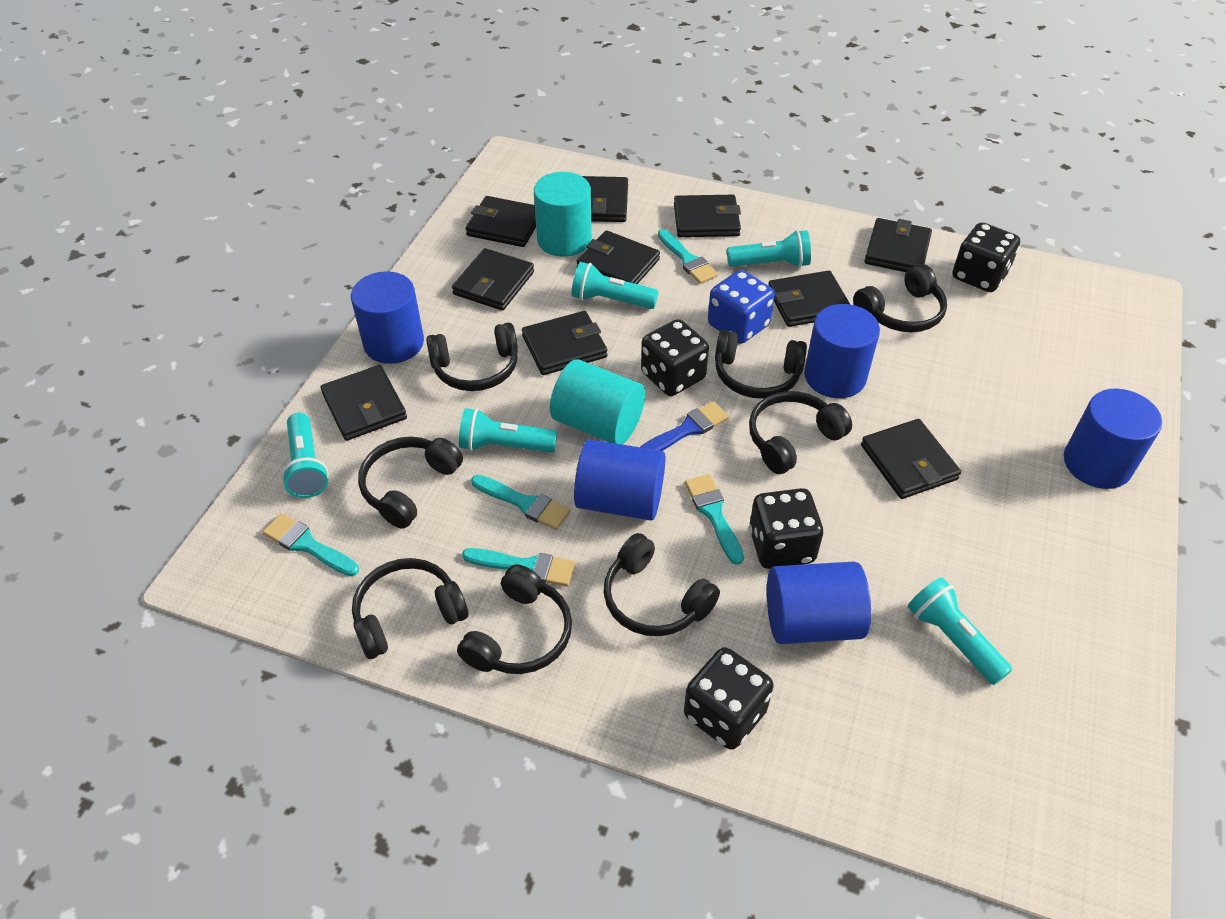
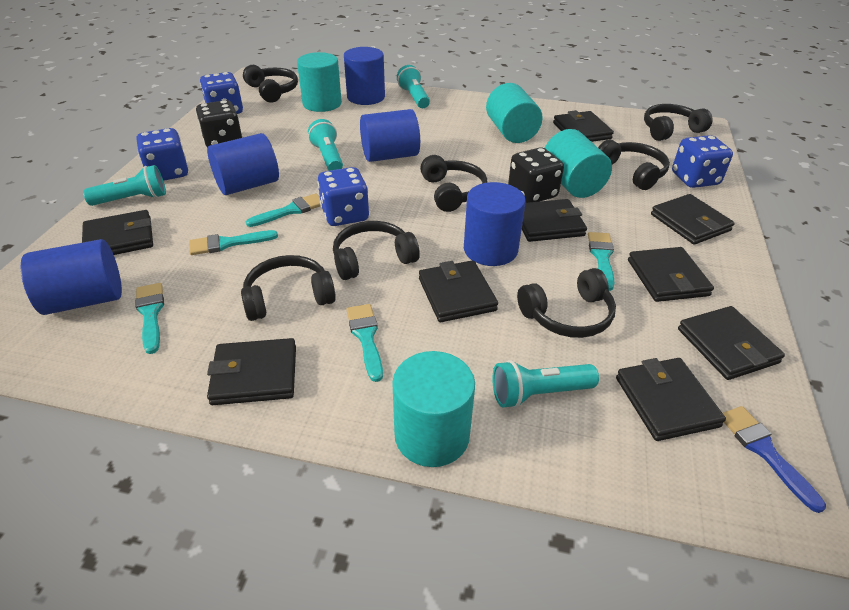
black dice: [641,319,709,396] [684,647,774,750] [749,488,824,569] [952,222,1020,292] = 4 -> [196,100,242,147] [508,147,564,203] = 2
black headphones: [352,558,468,659] [358,437,463,529] [426,322,518,391] [457,565,572,674] [603,533,720,636] [715,330,807,399] [749,391,852,474] [853,264,947,332] = 8 -> [241,255,336,321] [243,65,298,103] [333,221,420,280] [420,155,487,212] [517,268,616,338] [598,140,670,190] [644,104,713,141] = 7
black wallet: [320,365,407,441] [452,248,534,311] [465,196,536,247] [522,311,608,375] [576,230,660,284] [582,176,628,222] [674,195,741,237] [769,270,851,327] [861,419,961,499] [864,218,932,272] = 10 -> [82,210,153,255] [207,338,296,405] [419,260,498,322] [522,199,587,242] [553,110,614,142] [616,358,726,441] [628,247,714,302] [651,194,735,245] [678,306,785,380] = 9
blue dice: [708,270,775,344] = 1 -> [137,128,188,181] [200,72,243,114] [317,167,369,226] [672,135,733,188] = 4
turquoise cylinder: [534,172,592,257] [550,359,645,445] = 2 -> [297,52,342,112] [392,351,475,467] [486,83,543,143] [545,129,612,198] = 4
turquoise flashlight: [281,413,329,498] [459,408,557,453] [571,262,659,309] [727,230,811,268] [908,577,1012,685] = 5 -> [83,165,166,206] [308,119,343,171] [397,65,430,108] [492,360,599,408] = 4

